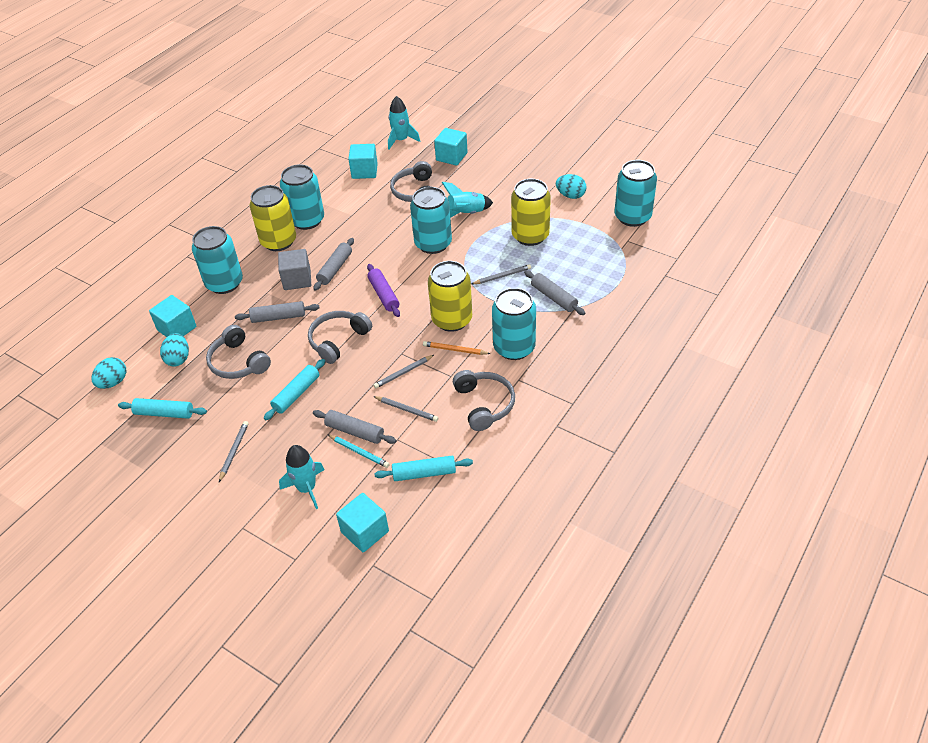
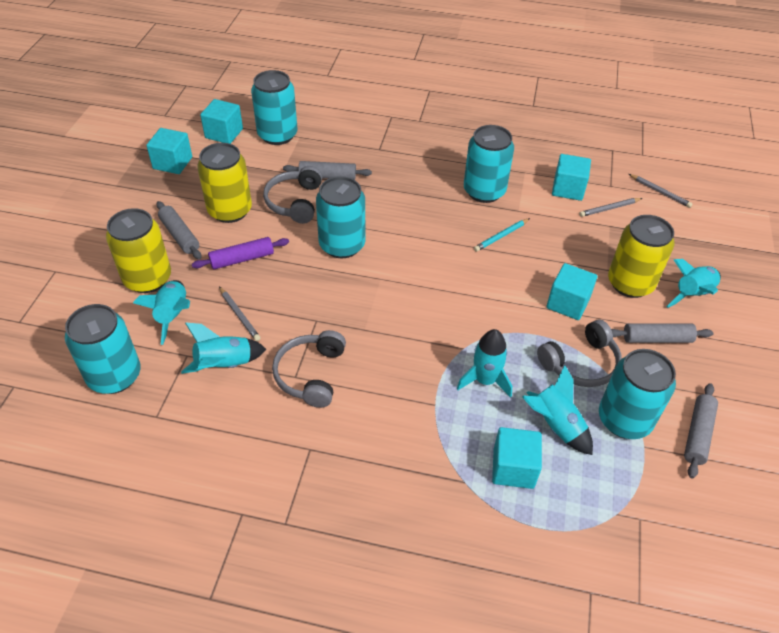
grey cube: [278,249,311,290] = 1 -> none = 0
grey headphones: [206,325,271,379] [308,311,372,364] [390,161,432,202] [453,370,515,431] = 4 -> [263,166,322,224] [272,330,346,408] [537,320,622,387] = 3
grey pencil: [219,421,249,482] [373,355,434,389] [373,396,438,422] [472,264,531,284] = 4 -> [219,287,261,341] [579,198,642,217] [629,174,692,208] = 3
orange pencil: [423,341,491,355] = 1 -> none = 0
turquoise cube: [149,295,197,337] [336,493,389,552] [348,144,378,179] [434,128,468,166] = 4 -> [146,128,192,174] [200,99,243,144] [492,427,542,489] [546,263,598,320] [552,154,591,201] = 5
turquoise egg: [91,357,126,389] [160,333,189,367] [556,174,587,199] = 3 -> none = 0
turquoise rocket: [279,445,324,509] [388,96,420,150] [442,182,493,218] = 3 -> [133,280,190,345] [181,323,266,374] [457,329,512,398] [522,365,593,455] [666,259,721,308] = 5
turquoise rolling pin: [118,398,207,419] [264,359,325,420] [374,456,473,481] = 3 -> none = 0

